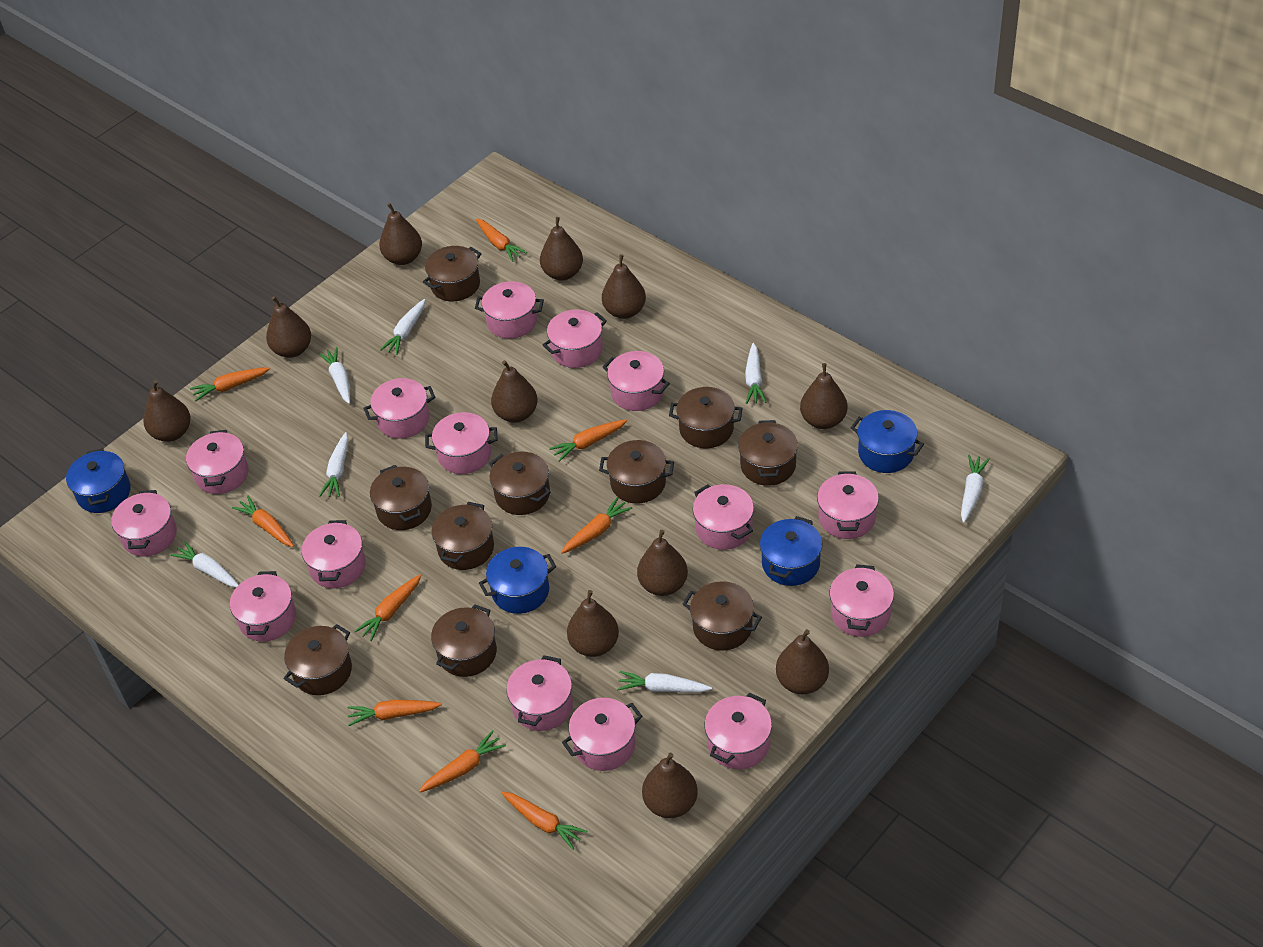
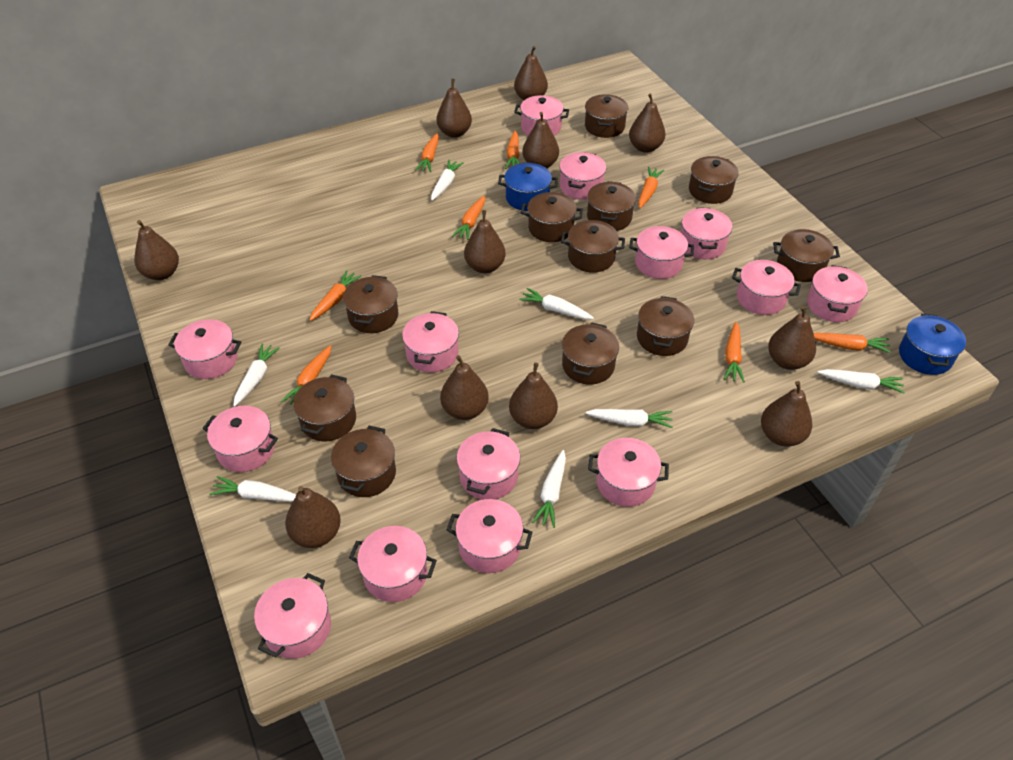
blue pot: [66,448,131,513] [479,547,556,614] [760,516,822,586] [851,410,924,473] = 4 -> [498,163,558,211] [899,313,966,375] = 2
brown pot: [284,624,352,695] [370,465,432,530] [423,246,481,301] [431,604,497,677] [432,502,494,570] [489,452,551,515] [599,440,674,503] [669,387,743,448] [683,581,762,651] [738,420,798,486] = 10 -> [293,374,356,441] [331,426,396,497] [343,275,398,333] [521,192,583,242] [561,220,625,273] [562,322,619,385] [585,94,628,138] [587,181,636,231] [637,296,694,356] [689,156,739,204] [773,229,840,282] = 11
orange carrot: [190,367,270,401] [232,496,294,547] [347,700,442,726] [355,574,421,641] [419,730,506,792] [476,218,527,262] [501,792,587,850] [549,419,627,462] [561,497,632,554] = 9 -> [281,345,331,405] [309,270,362,321] [415,133,439,172] [452,195,485,240] [505,130,520,169] [638,167,664,208] [724,322,745,382] [814,333,891,353] = 8
pink pot: [111,490,177,557] [186,430,249,494] [230,571,296,642] [301,520,366,588] [363,378,435,439] [425,412,497,474] [475,281,544,339] [507,655,573,731] [543,310,607,368] [562,698,642,771] [603,351,670,411] [693,484,754,550] [705,693,772,769] [817,471,879,539] [830,564,894,637] = 15 -> [168,319,241,379] [203,406,278,472] [254,573,331,659] [349,526,437,602] [402,311,459,373] [447,499,533,573] [456,428,520,500] [514,95,569,136] [559,152,606,200] [588,438,669,507] [629,226,694,279] [681,207,732,259] [732,260,801,315] [807,265,868,322] = 14

